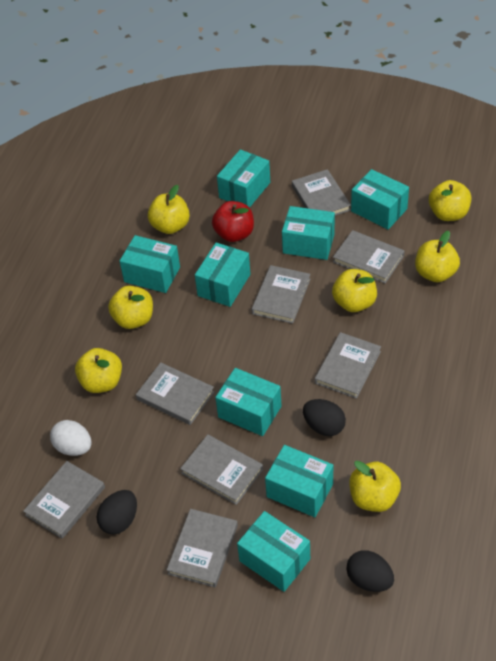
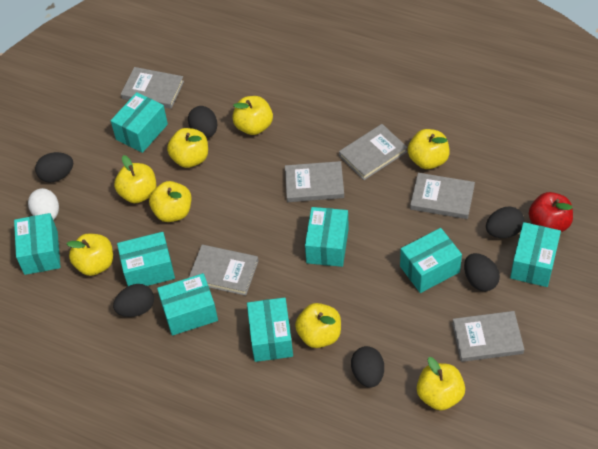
black egg: [97,490,137,535] [303,399,346,436] [346,550,394,592] = 3 -> [35,152,73,183] [113,284,154,317] [188,106,217,138] [351,346,384,388] [464,253,500,291] [486,206,524,238] = 6
grey book: [23,461,105,539] [136,362,214,425] [167,509,238,587] [180,434,263,505] [252,265,311,324] [292,169,351,216] [315,332,381,399] [333,230,404,283] = 8 -> [121,67,184,109] [189,245,258,296] [285,161,344,202] [339,124,407,180] [410,173,475,219] [452,311,524,362] = 6
yellow apple: [75,348,122,393] [108,286,153,329] [148,185,190,234] [332,269,377,312] [349,461,401,512] [415,231,460,282] [429,180,471,221] = 7 -> [67,233,113,276] [114,155,156,203] [149,181,191,222] [167,128,208,168] [232,96,273,135] [295,303,341,348] [408,129,450,169] [417,357,465,411] = 8

